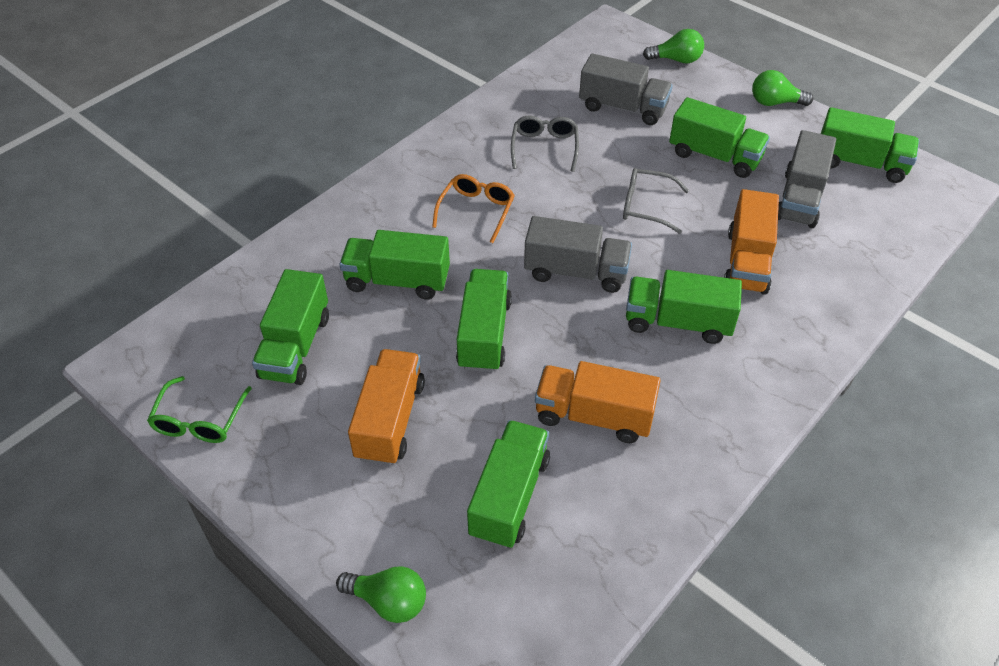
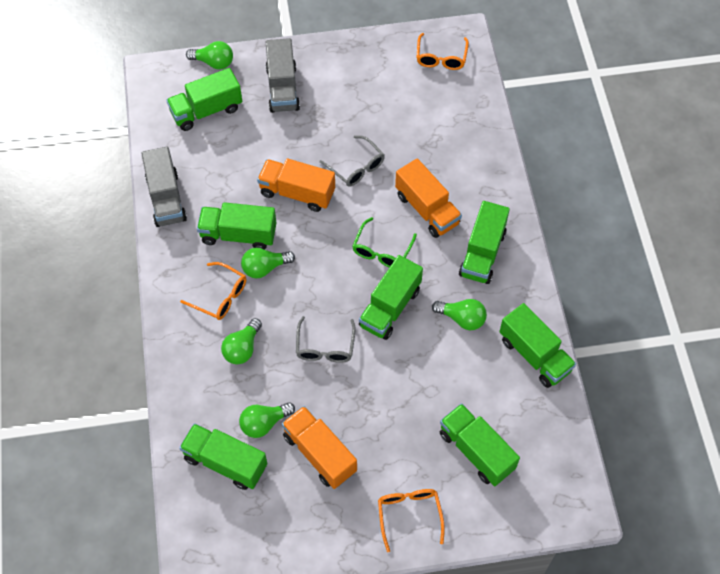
green light bulb: [336,566,426,623] [643,29,704,63] [752,70,813,106] = 3 -> [186,41,233,70] [221,318,262,364] [239,402,295,438] [241,248,295,279] [432,299,487,330] = 5
grey truck: [524,216,632,293] [579,54,673,125] [778,130,836,228] = 3 -> [141,147,187,227] [266,38,300,113] = 2
orange glasses: [432,174,515,243] = 1 -> [180,262,246,320] [378,489,445,552] [416,33,469,70] = 3

